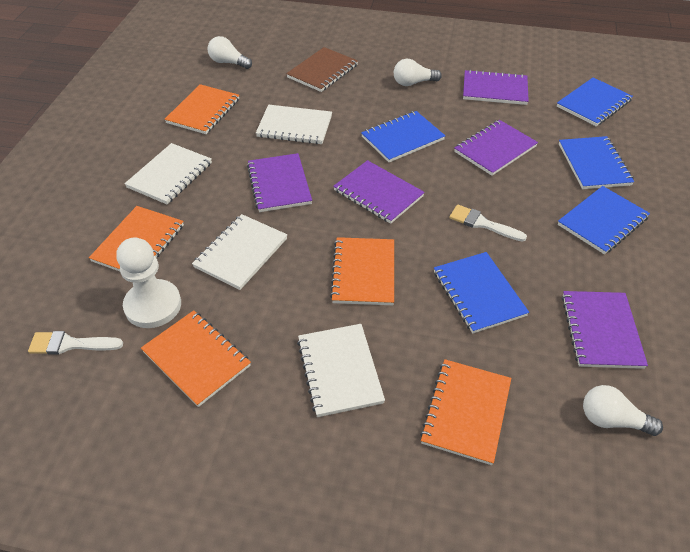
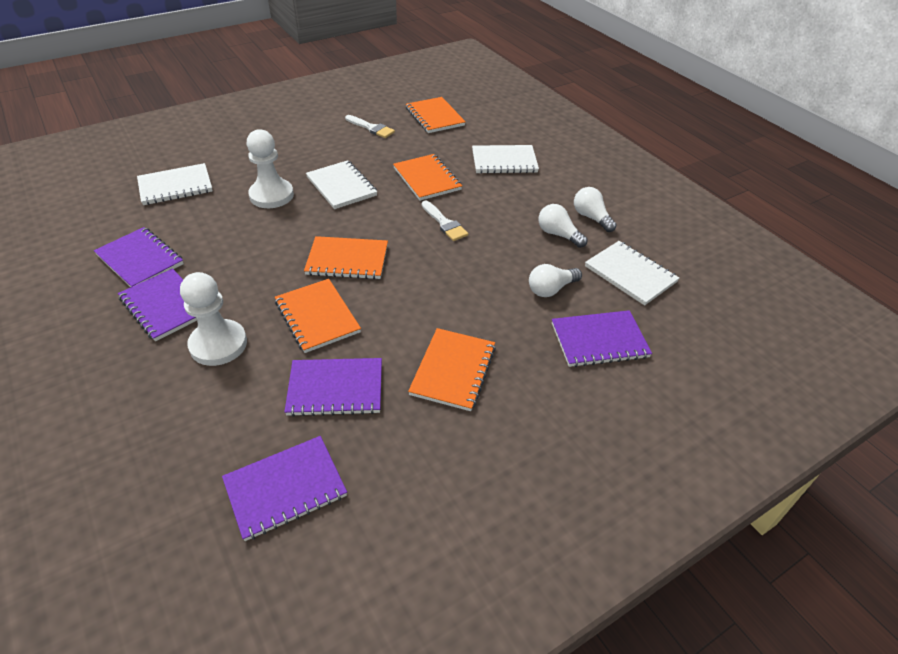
blue notebook: [361,111,445,162] [434,252,529,333] [557,77,633,126] [558,186,650,254] [559,136,634,189] = 5 -> none = 0
brown notebook: [286,47,358,92] = 1 -> none = 0
white pawn: [116,237,181,328] = 1 -> [180,272,247,366] [247,129,294,208] = 2

